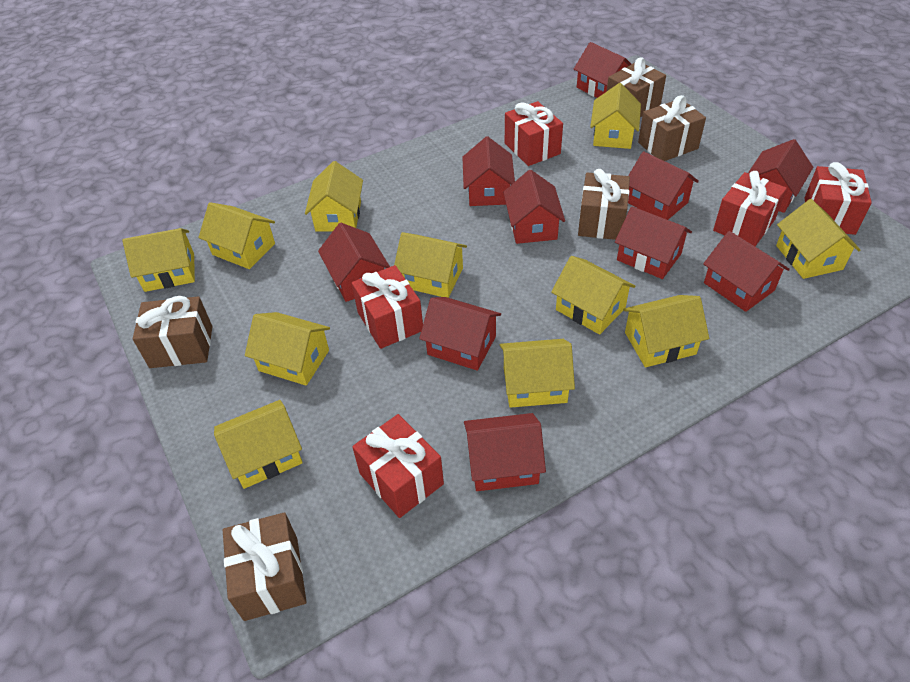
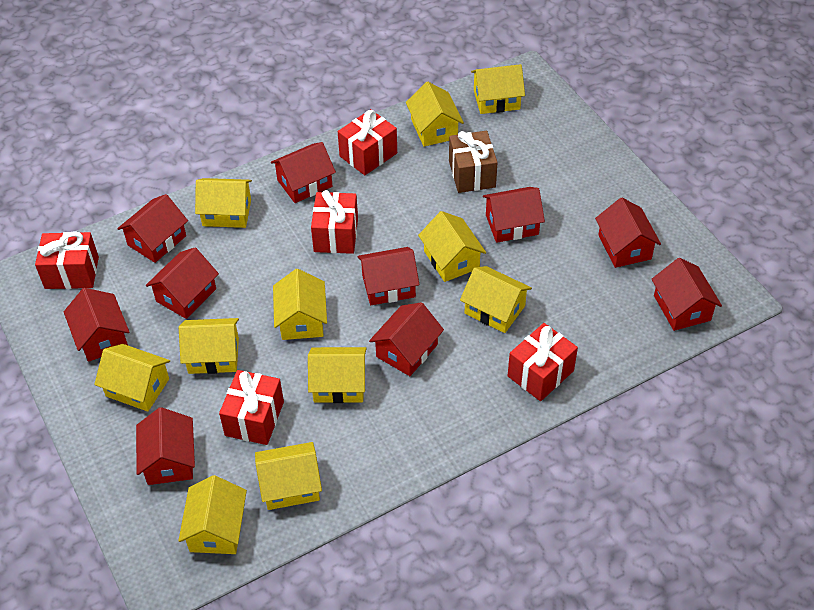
brown gift: [133,296,212,368] [223,512,306,621] [578,169,630,240] [607,57,666,117] [638,95,706,161] = 5 -> [449,131,498,193] = 1

